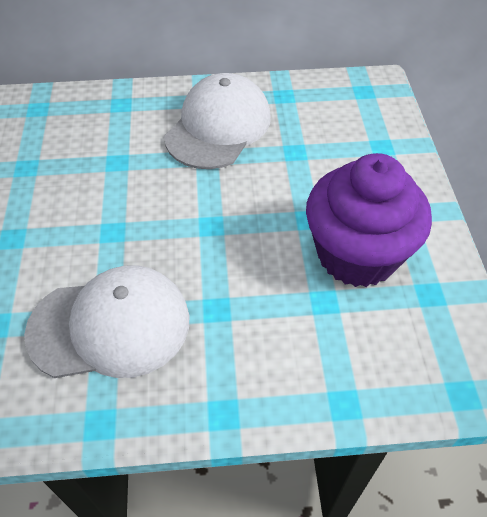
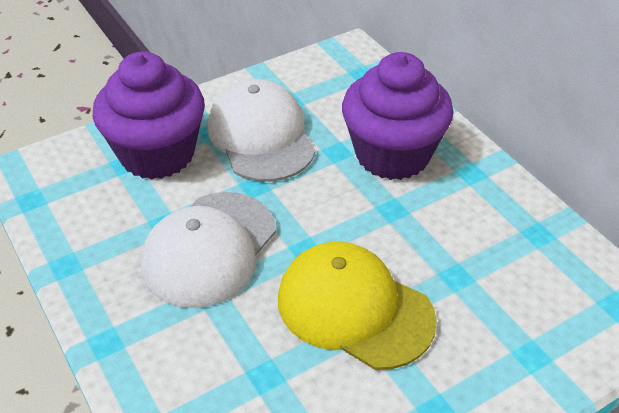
purple cupcake: [306,153,432,287] = 1 -> [93,51,205,180] [342,52,453,180] = 2
yellow cap: none = 0 -> [278,241,437,370] = 1

